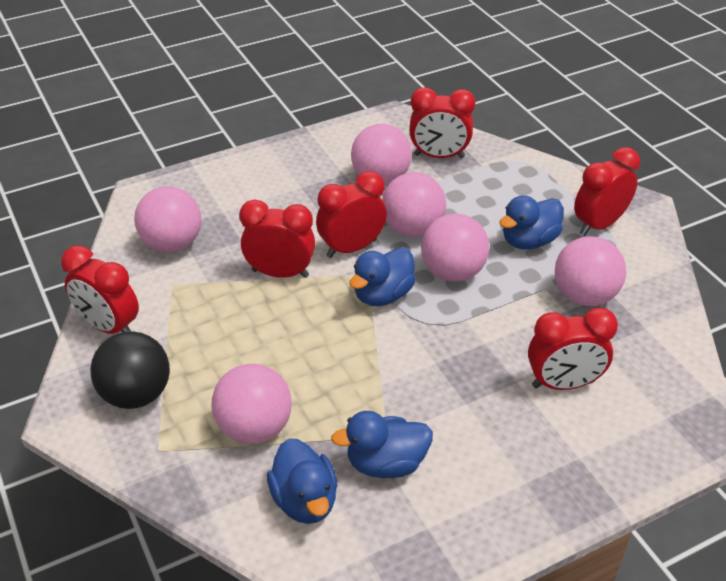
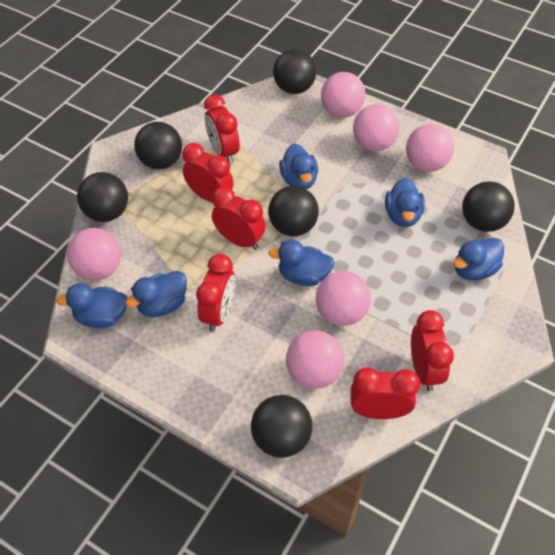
black ball: [90,331,170,409] = 1 -> [77,172,128,222] [134,122,182,169] [251,395,312,458] [268,186,319,236] [273,49,316,94] [462,181,515,232] = 6
blue duck: [267,438,337,524] [331,411,433,478] [349,247,416,306] [499,195,563,250] = 4 -> [56,283,127,328] [125,271,187,317] [268,240,335,286] [279,144,318,189] [385,178,425,227] [453,238,504,281] = 6

